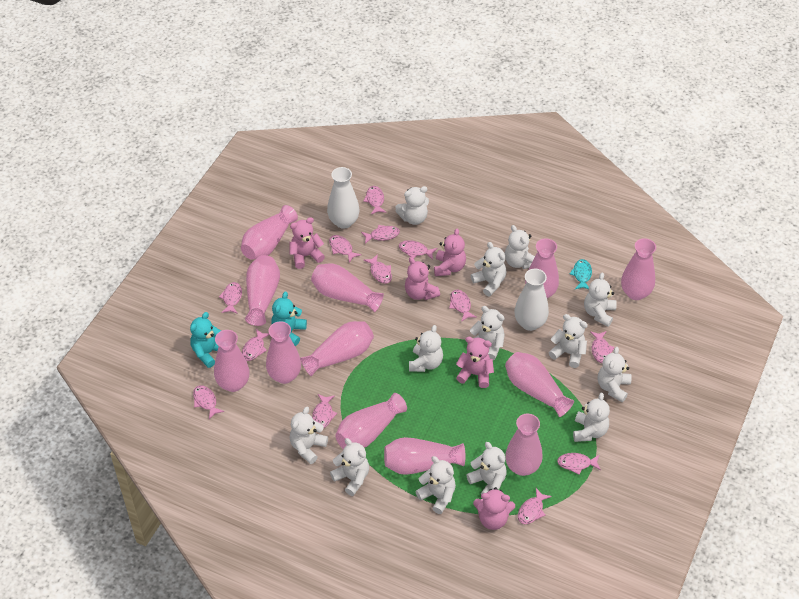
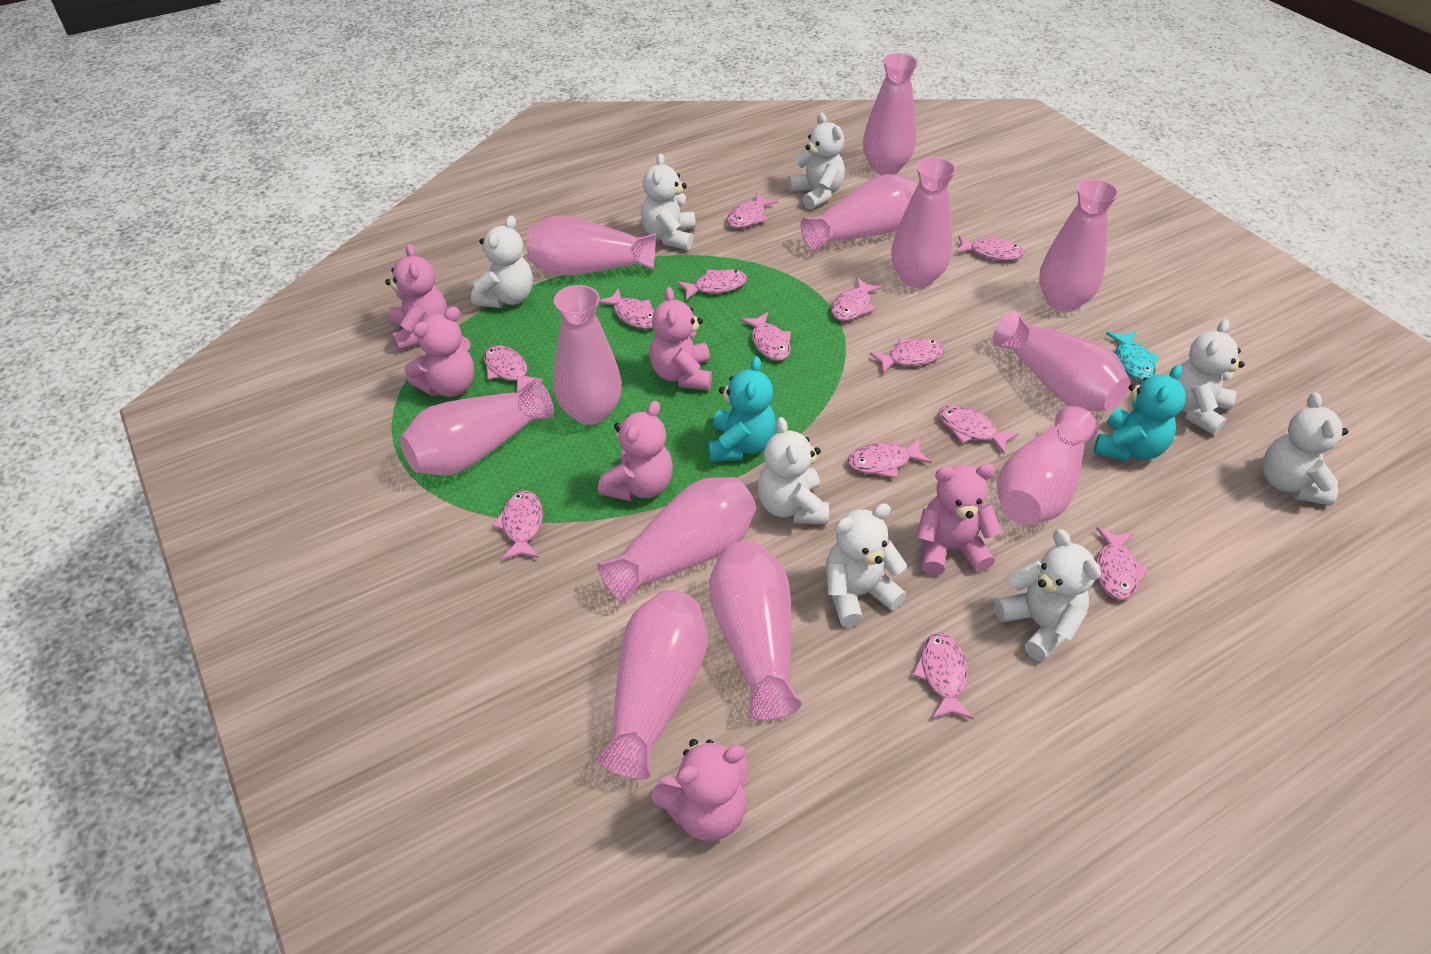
pink teddy bear: [290,217,325,269] [405,257,440,300] [434,228,466,276] [456,337,494,388] [473,487,515,530] = 5 -> [385,244,447,351] [405,307,474,397] [598,401,673,501] [649,287,712,390] [651,739,749,841] [916,464,1002,576] = 6
white teddy bear: [290,407,328,464] [330,438,369,496] [395,186,429,225] [409,325,443,372] [415,456,456,514] [467,306,505,360] [467,442,507,494] [471,242,506,296] [505,225,535,269] [549,314,588,368] [573,393,610,442] [584,273,617,327] [598,347,632,402] = 13 -> [471,215,533,308] [641,153,696,250] [757,417,829,524] [788,113,845,210] [826,503,907,627] [994,529,1101,661] [1178,319,1245,435] [1263,392,1348,506] = 8
white vase: [327,167,359,229] [514,269,549,331] = 2 -> none = 0

